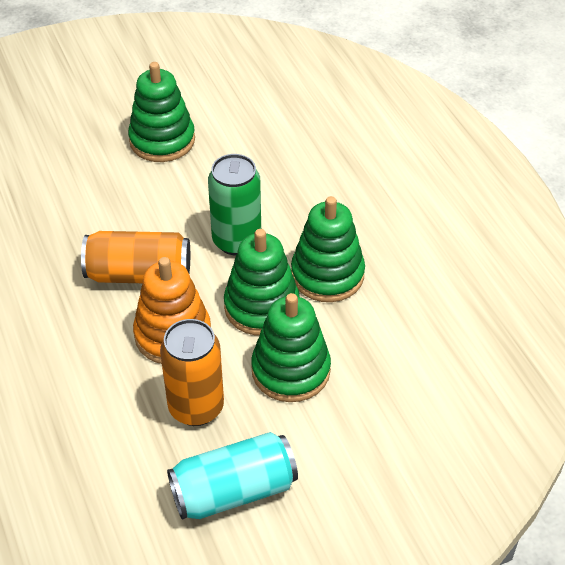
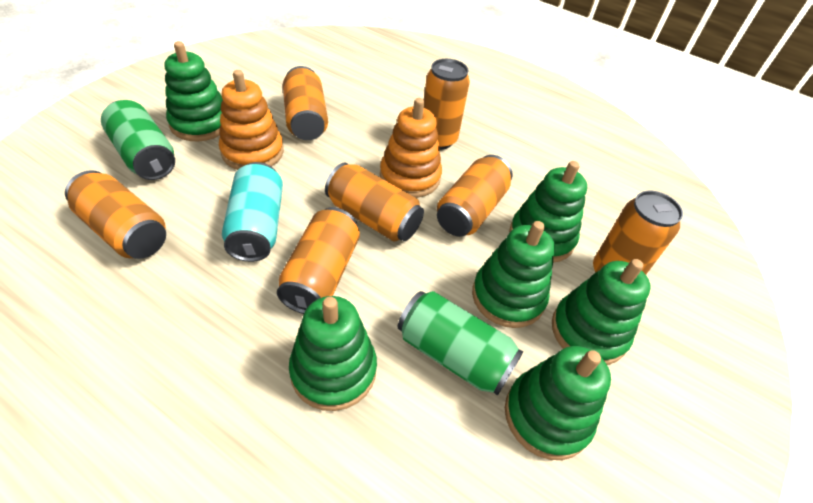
green can: [208,154,261,255] = 1 -> [101,100,175,180] [398,291,524,396] = 2
green stacking toy: [128,62,195,162] [224,229,300,336] [251,293,331,402] [291,196,365,302] = 4 -> [165,41,223,142] [289,296,377,411] [472,221,555,328] [505,346,611,460] [509,161,587,263] [552,259,651,365] = 6
orange can: [81,231,190,283] [160,319,224,426] = 2 -> [65,170,166,259] [277,207,360,314] [283,66,328,140] [325,163,424,241] [424,59,470,150] [437,155,513,237] [593,191,683,274] = 7
orange stacking toy: [133,257,211,364] = 1 -> [219,70,284,170] [380,98,442,198] = 2

